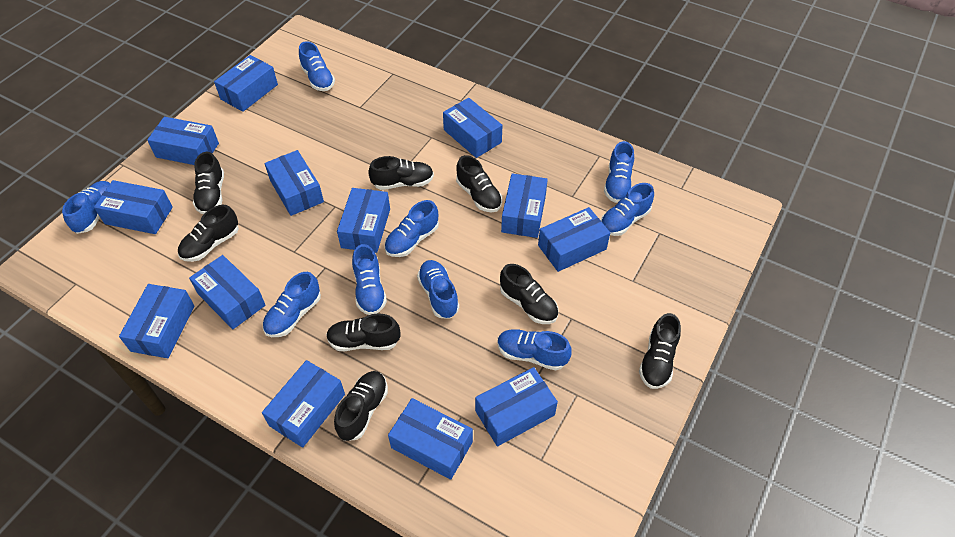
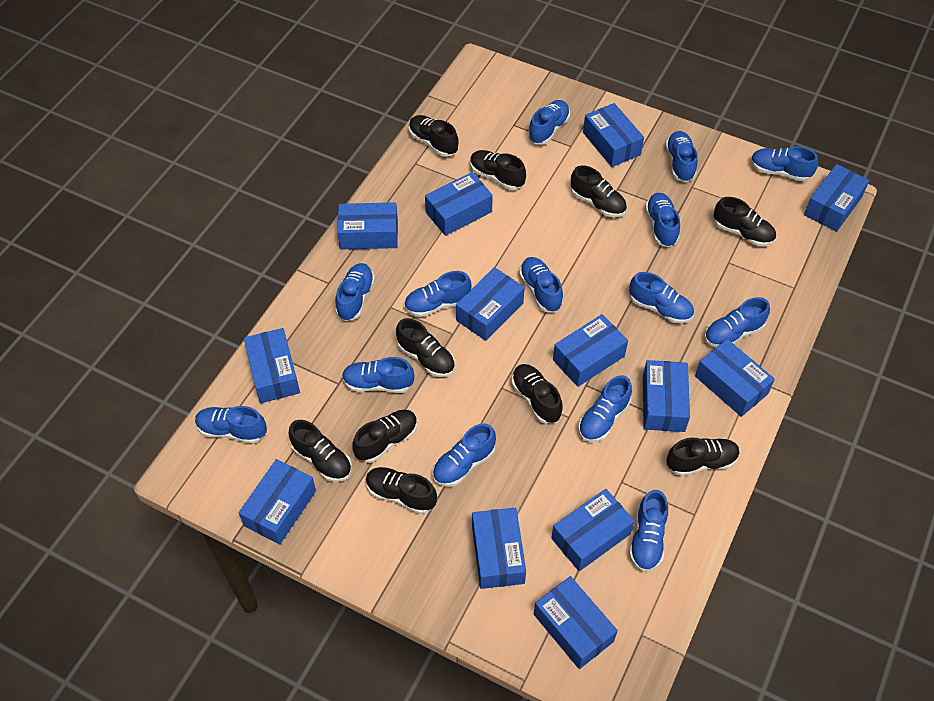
black shoe: [178,205,239,262] [193,152,224,214] [326,313,400,351] [334,371,388,441] [368,156,434,190] [456,155,502,212] [500,264,558,324] [639,313,681,389] = 8 -> [289,420,352,482] [352,410,418,463] [366,467,437,514] [396,318,455,377] [409,115,459,157] [470,150,526,190] [511,364,562,424] [571,165,627,217] [667,438,740,476] [714,197,776,246] = 10
blue shoe: [62,181,110,234] [263,272,321,337] [299,41,335,91] [352,244,387,315] [384,200,439,257] [417,260,459,319] [497,329,572,371] [601,183,654,236] [604,141,634,203] = 9 -> [195,406,267,444] [335,263,375,321] [342,357,414,393] [404,271,471,317] [432,423,496,487] [519,257,563,312] [528,100,570,145] [578,375,632,442] [629,272,694,323] [629,490,668,572] [645,193,680,247] [665,131,698,182] [704,297,770,347] [750,147,818,181] = 14

